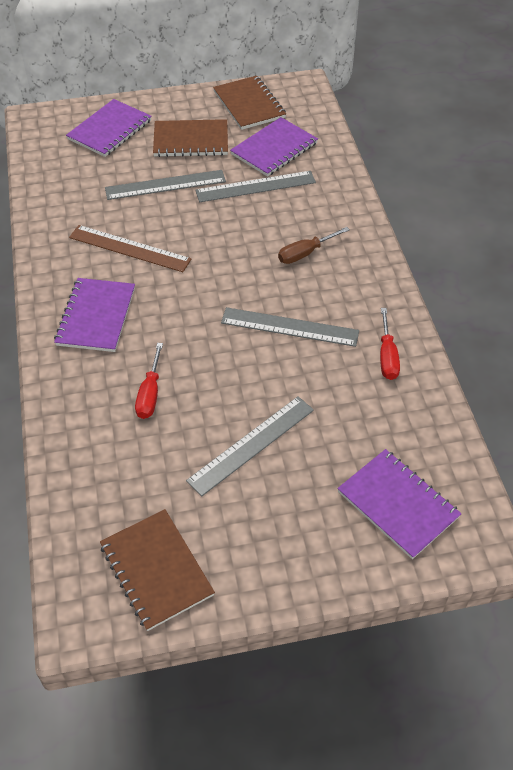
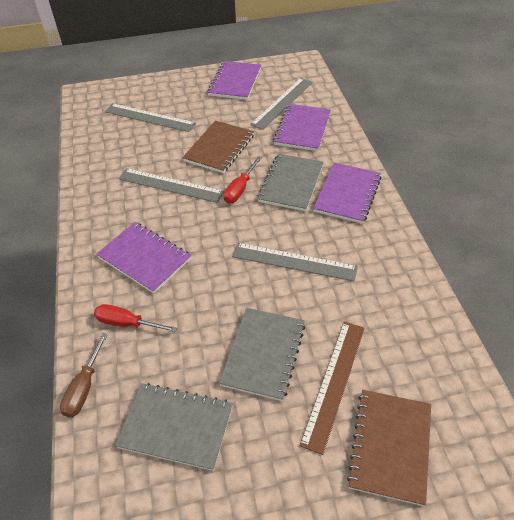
brown notebook: [100,509,215,631] [153,119,228,157] [213,76,286,130] = 3 -> [182,120,254,173] [347,390,431,506] = 2
grey notebook: none = 0 -> [115,383,233,471] [219,308,305,401] [257,154,324,211] = 3

